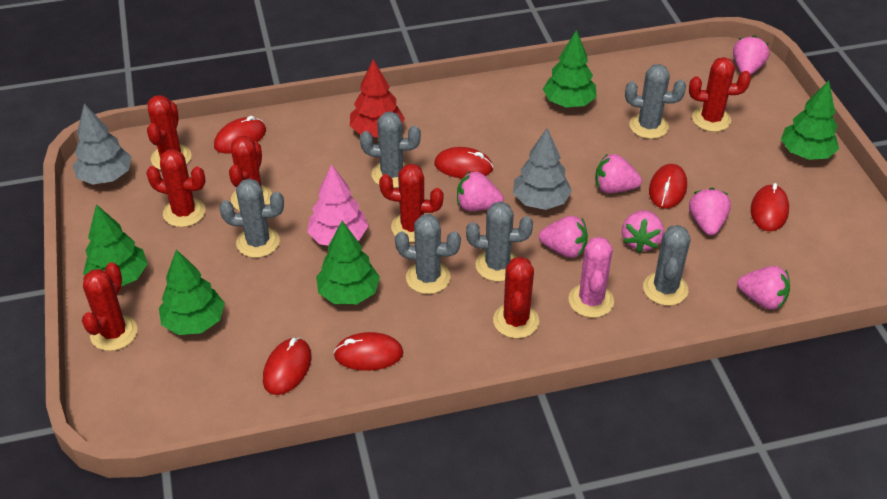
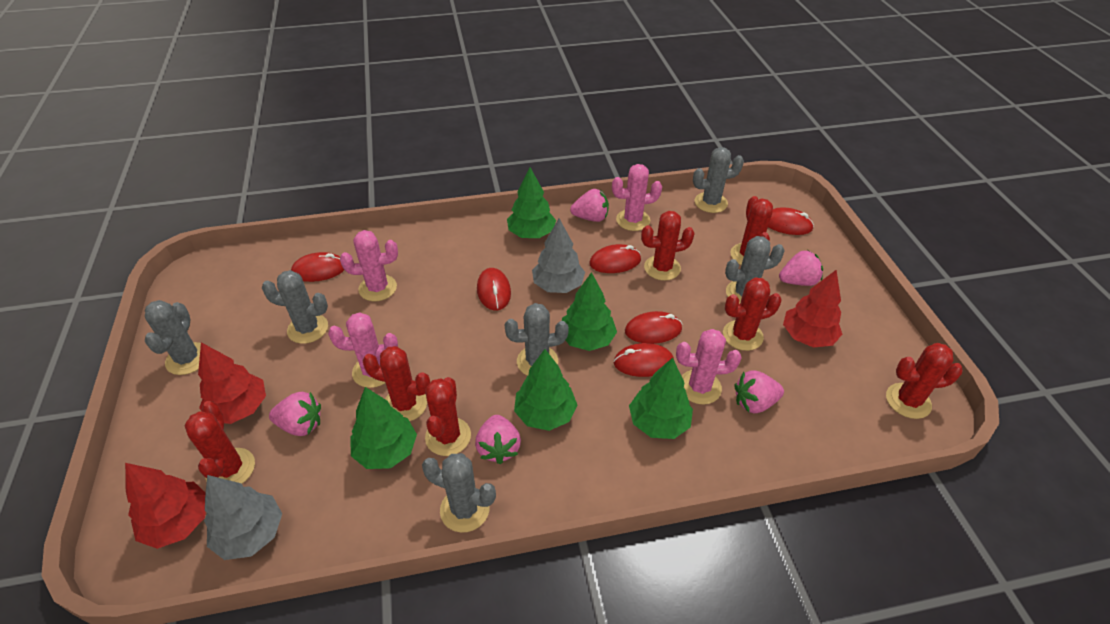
pink cactus: [569,237,614,318] = 1 -> [328,312,398,388] [340,230,398,301] [612,164,662,231] [676,329,742,405] = 4
pink strawberry: [457,171,504,211] [539,216,588,258] [595,154,642,193] [622,210,664,252] [689,188,731,235] [733,36,769,75] [737,266,790,310] = 7 -> [269,392,321,436] [475,415,521,464] [570,189,609,222] [734,370,784,413] [779,250,823,286] = 5
pink tree: [307,164,368,246] = 1 -> none = 0
red tree: [350,59,405,137] = 1 -> [125,463,206,549] [198,342,266,424] [783,270,842,348] = 3

